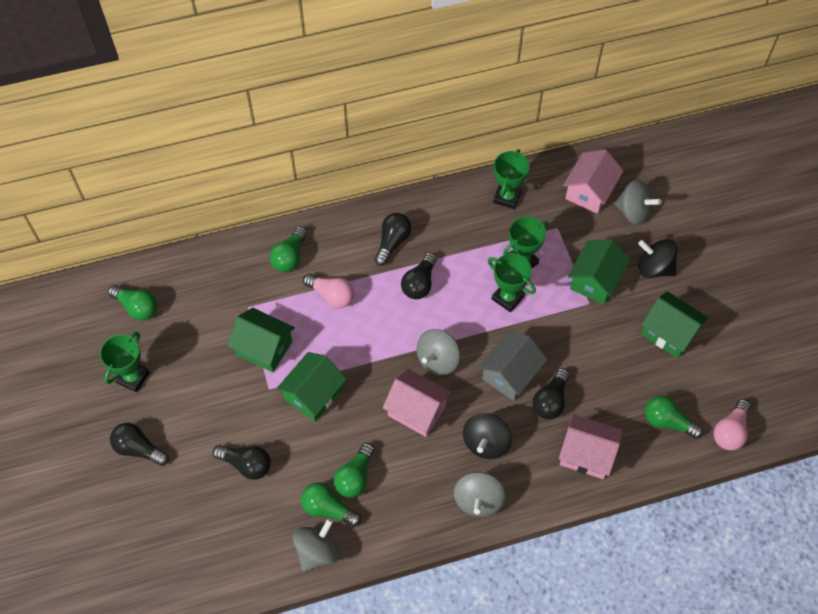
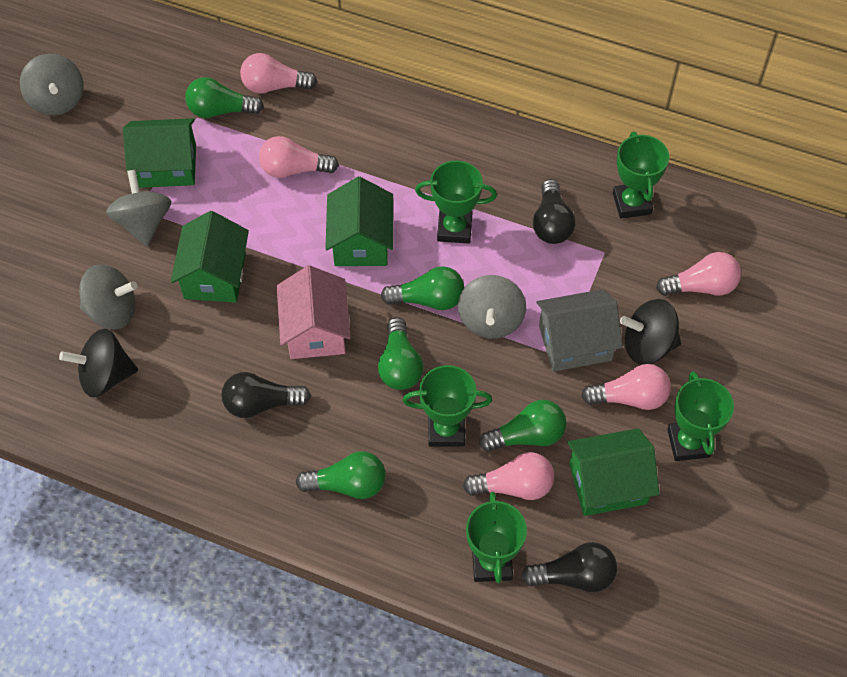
black light bulb: [110,423,169,466] [213,445,271,480] [375,213,412,266] [401,253,437,299] [532,368,569,419] = 5 -> [221,372,311,418] [522,542,617,592] [533,179,575,244] = 3
green trophy: [100,332,150,392] [488,253,536,312] [493,149,530,209] [503,216,549,269] = 4 -> [403,365,492,447] [415,161,497,244] [466,492,527,583] [613,132,669,219] [667,371,734,461] = 5
pink house: [383,369,452,437] [559,414,622,479] [563,150,624,214] = 3 -> [277,265,351,359] = 1
pink light bulb: [303,273,354,308] [714,399,751,451] = 2 -> [240,53,317,94] [259,136,339,178] [463,452,554,500] [581,364,671,410] [656,252,741,296] = 5

